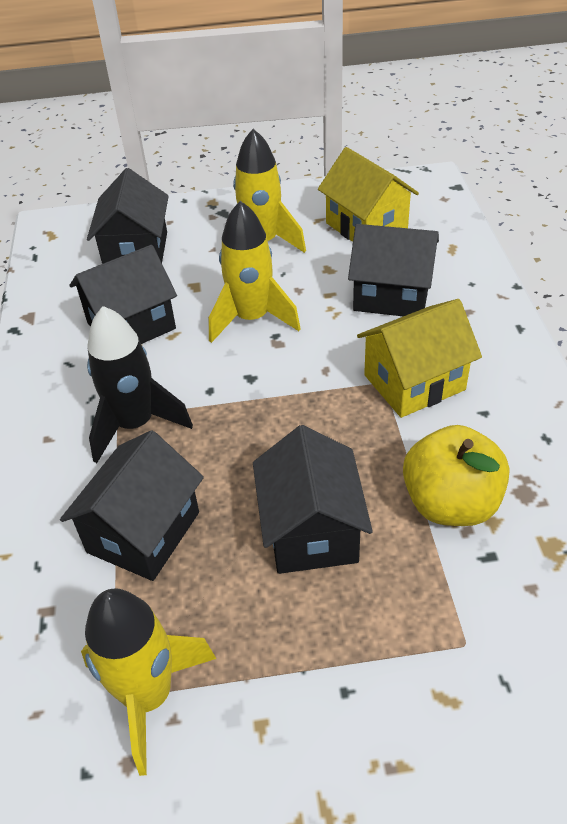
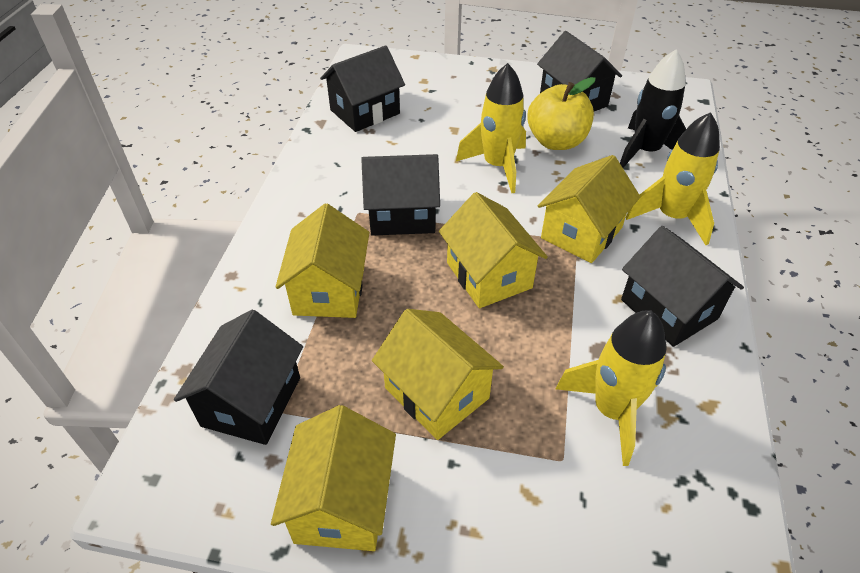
yellow house: [318,147,419,242] [357,299,482,418] = 2 -> [271,405,396,551] [275,204,369,318] [372,309,504,440] [439,192,548,308] [538,155,640,263] = 5

